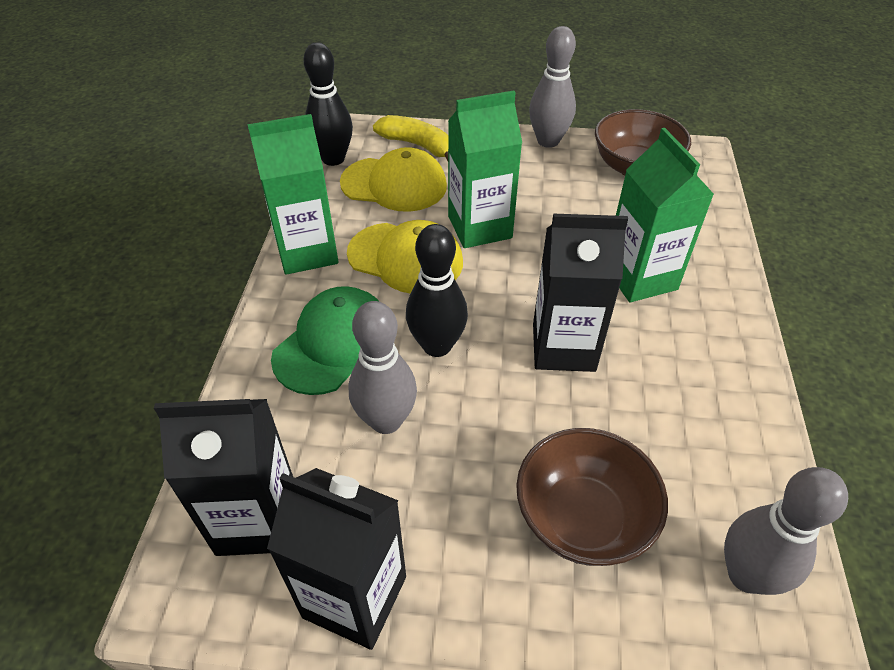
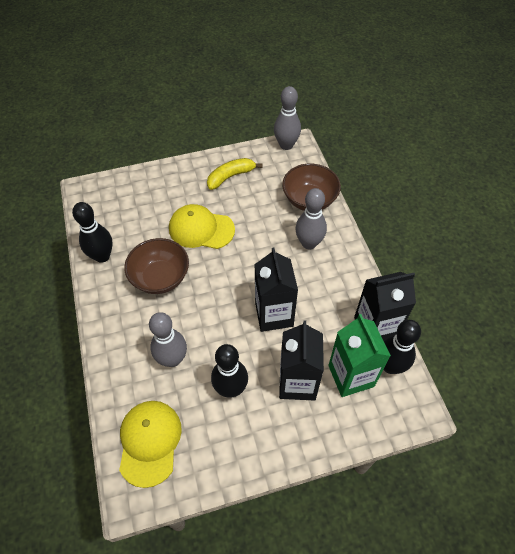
black bowling pin: [304,42,353,166] [406,224,468,357] = 2 -> [72,202,113,263] [211,344,248,398] [383,320,421,374] = 3
green cap: [271,286,380,395] = 1 -> none = 0
green carton: [248,114,338,275] [448,90,522,248] [616,128,714,302] = 3 -> [328,314,391,397] = 1

